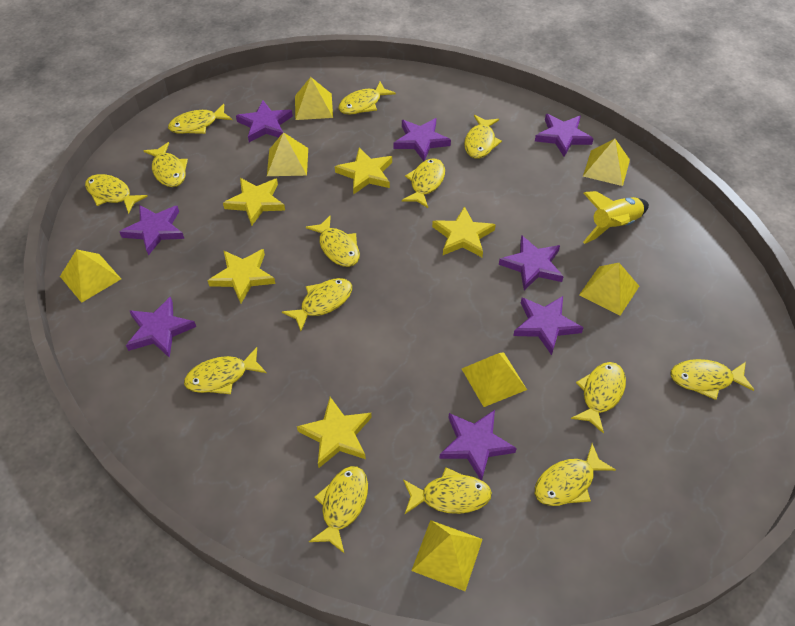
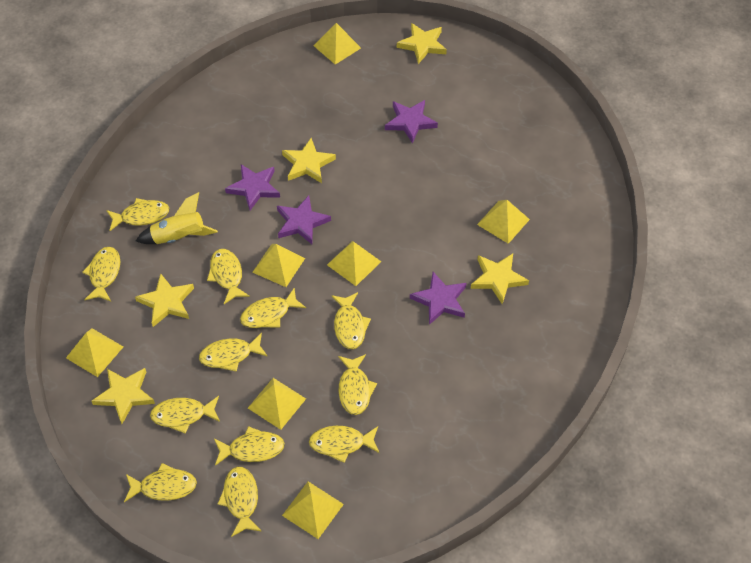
purple star: [120,205,184,256] [126,296,196,358] [236,101,293,142] [393,118,451,161] [439,410,517,480] [499,235,564,290] [513,296,584,355] [535,114,594,157] = 8 -> [225,164,280,210] [277,196,331,244] [385,100,438,144] [410,272,466,325] = 4
yellow fish: [85,174,148,214] [143,142,188,187] [168,104,232,134] [184,347,267,394] [282,278,352,331] [306,216,360,267] [309,466,368,554] [338,82,396,115] [402,158,445,208] [403,467,492,514] [464,115,502,159] [535,444,616,506] [571,362,626,433] [670,359,754,400] = 14 -> [82,247,120,302] [106,198,170,231] [124,463,197,502] [150,396,220,434] [199,333,268,372] [207,249,250,304] [214,426,285,466] [218,467,262,537] [240,287,306,328] [309,426,379,463] [331,292,371,349] [338,354,377,415] = 12

